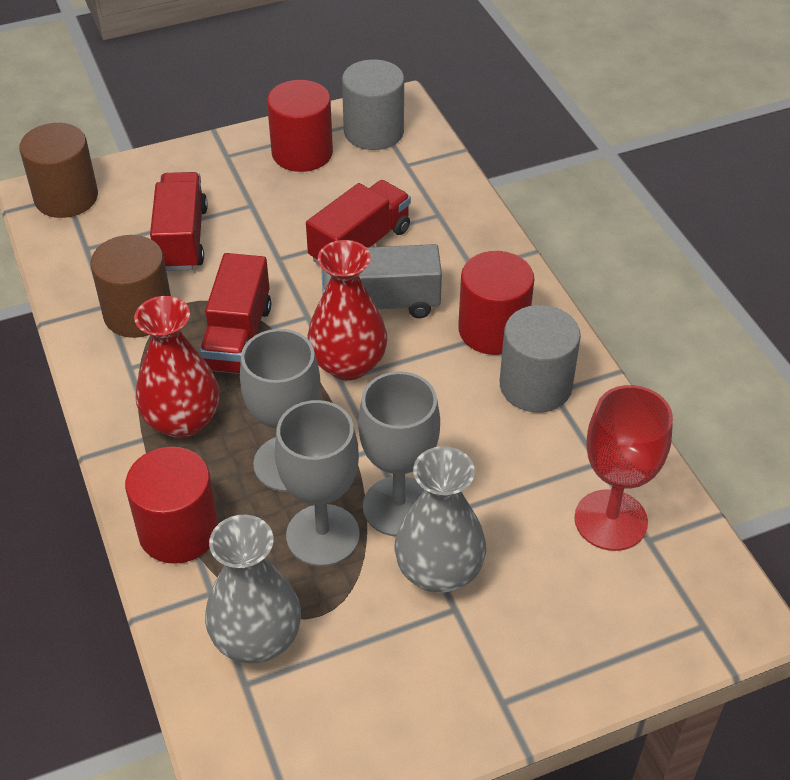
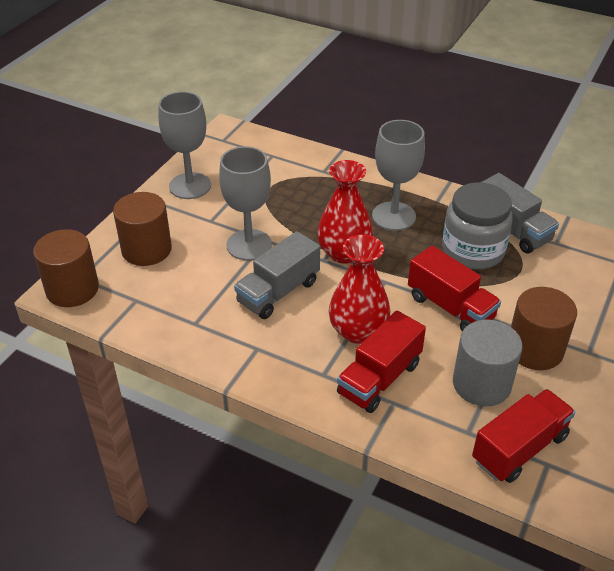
brown cylinder: [19,123,98,218] [90,235,171,338] = 2 -> [33,229,99,307] [113,192,172,266] [511,287,577,370] = 3
grey cylinder: [342,59,404,150] [500,305,581,413] = 2 -> [453,319,523,406] = 1
grey jar: none = 0 -> [442,182,513,270] = 1
grey truck: [321,244,442,318] = 1 -> [234,231,320,319] [480,173,559,253] = 2
grey vase: [205,515,301,664] [394,446,486,593] = 2 -> none = 0
red cylinder: [125,447,218,564] [267,80,333,172] [458,251,534,355] = 3 -> none = 0
red goblet: [574,385,673,551] = 1 -> none = 0

